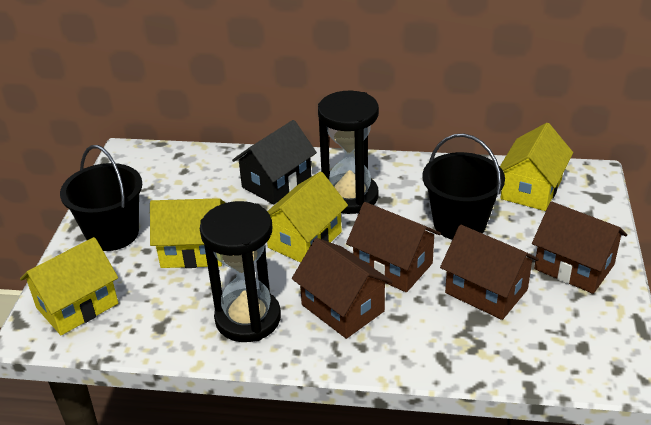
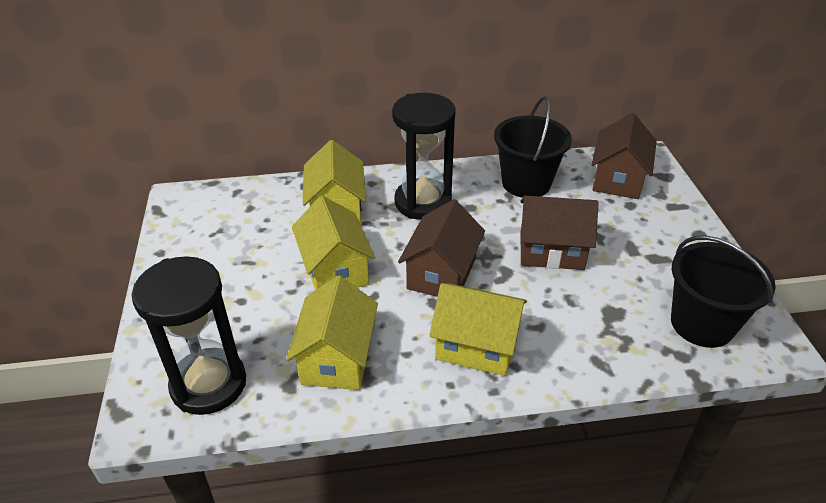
black house: [232,120,317,204] = 1 -> none = 0
brown house: [292,238,393,339] [346,202,441,292] [440,225,539,320] [532,201,627,294] = 4 -> [398,199,485,297] [520,196,599,270] [591,113,657,199] = 3

